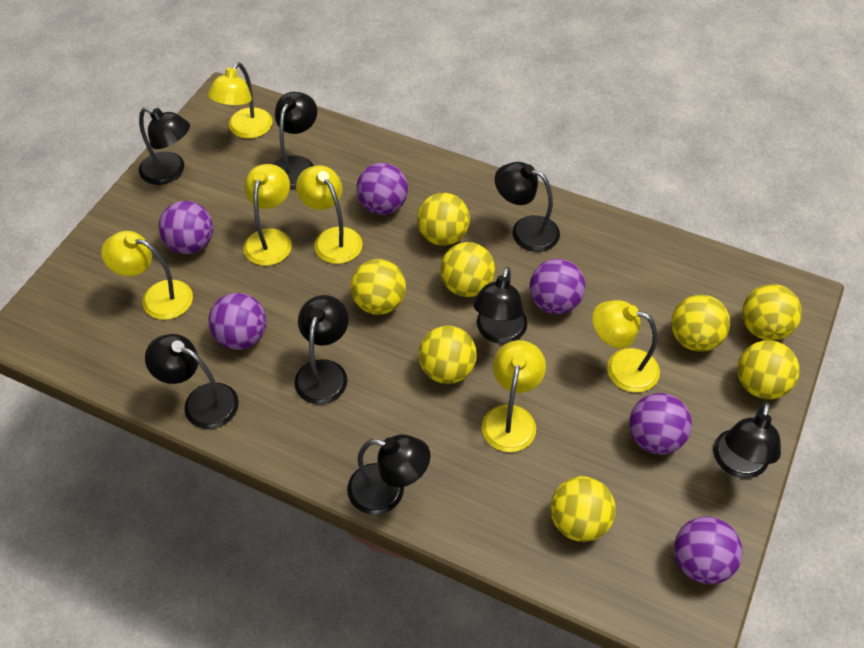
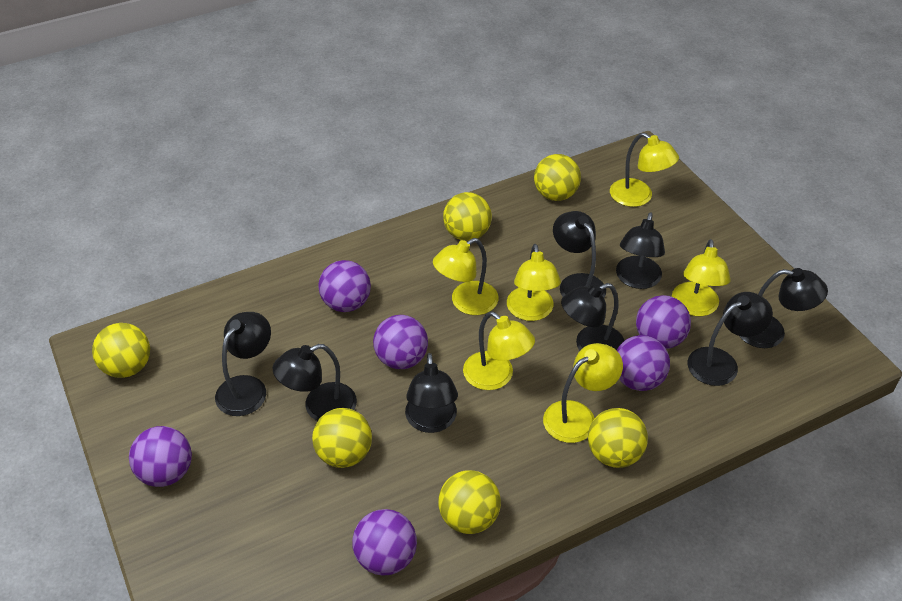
yellow ball: [350,259,406,315] [417,193,470,246] [418,326,477,384] [440,242,495,297] [550,476,616,542] [671,295,730,352] [737,340,800,399] [742,284,802,341] = 8 -> [92,323,150,378] [312,408,372,468] [438,470,501,534] [443,192,492,241] [534,154,581,201] [588,408,648,468] = 6

